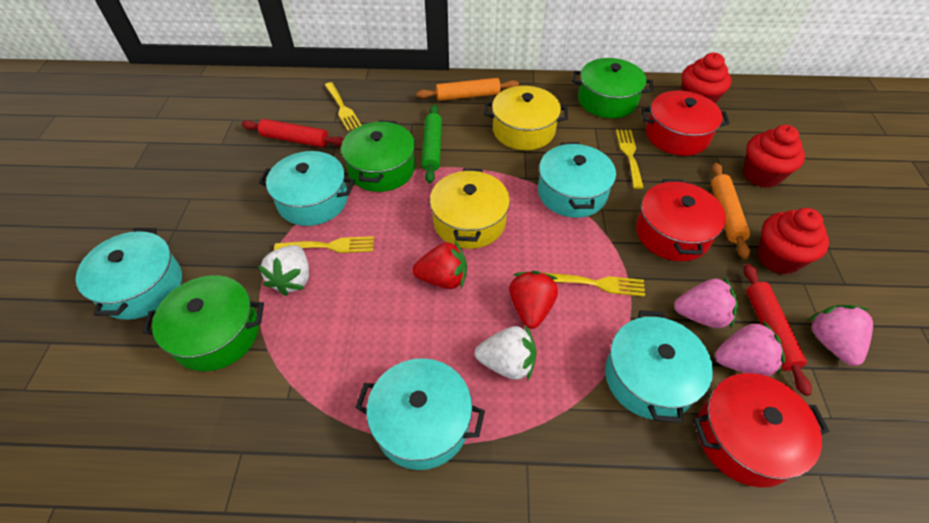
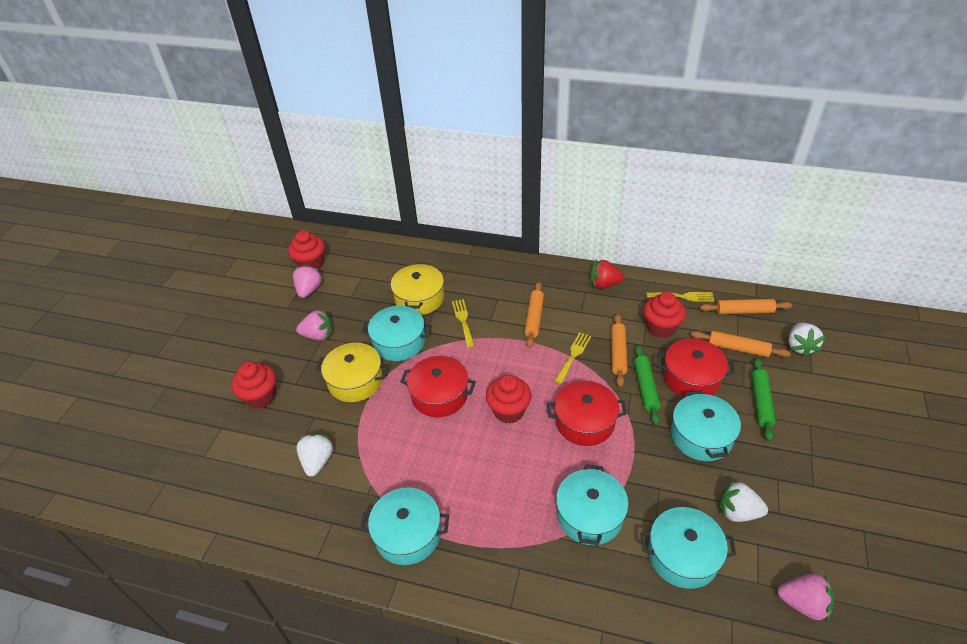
green pot: [143,276,264,371] [341,120,415,192] [572,58,653,118] = 3 -> none = 0
green rolling pin: [422,104,442,183] = 1 -> [634,345,661,425] [751,358,776,442] = 2
orange rolling pin: [417,78,519,101] [711,163,750,259] = 2 -> [524,282,544,348] [611,314,628,387] [691,331,791,357] [700,299,792,314] = 4
red cupcake: [681,53,732,104] [743,125,805,188] [757,208,829,274] = 3 -> [231,362,276,409] [288,230,325,269] [486,375,532,424] [643,292,686,338] = 4
red rolling pin: [242,119,344,147] [744,264,812,396] = 2 -> none = 0
red strawberry: [412,241,467,289] [509,271,558,329] = 2 -> [590,260,624,289] = 1
white strawberry: [258,245,309,296] [475,326,537,381] = 2 -> [296,434,334,477] [719,480,768,522] [789,323,825,357] = 3
yellow fork: [274,236,374,253] [325,82,361,131] [545,273,645,297] [616,130,644,189] = 4 -> [452,299,475,348] [554,332,591,384] [646,292,714,302] = 3

